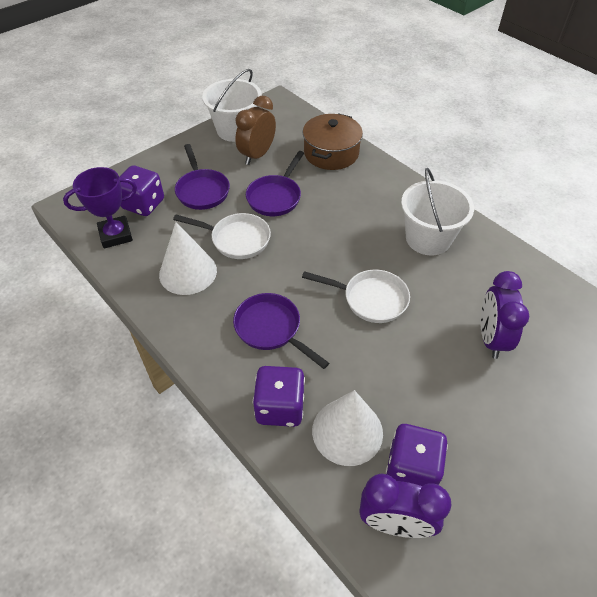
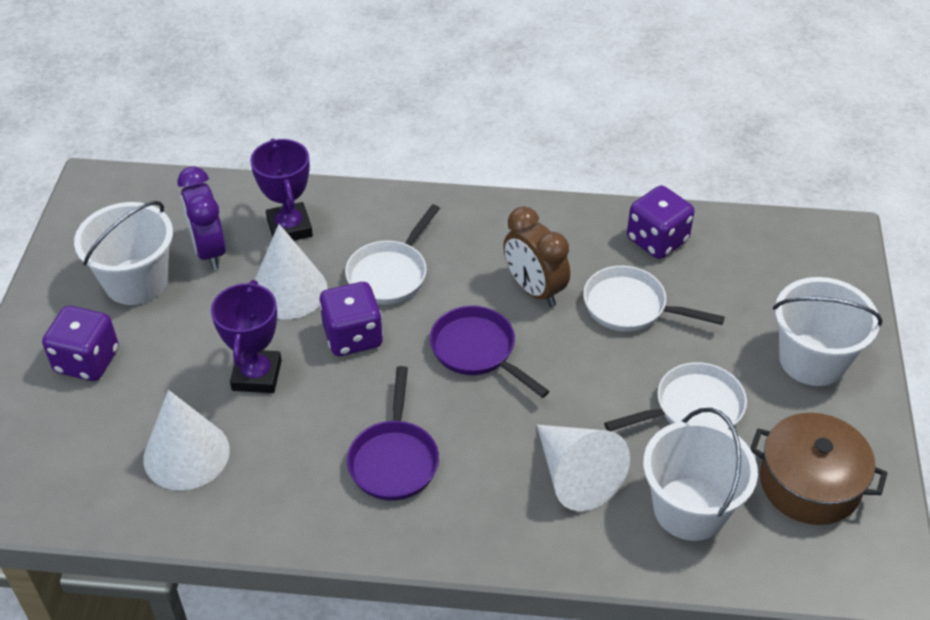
purple clock: [360,473,452,538] [481,271,529,359] = 2 -> [177,166,226,270] = 1
purple pan: [175,144,230,210] [233,293,329,369] [246,151,304,216] = 3 -> [347,366,439,501] [430,306,550,398] = 2
purple trophy: [63,167,137,248] = 1 -> [211,280,282,393] [250,139,313,241] = 2
white bucket: [202,69,262,142] [401,168,474,256] = 2 -> [74,201,173,305] [643,408,758,541] [773,277,883,386] = 3
white cone: [159,222,217,295] [312,390,383,466] = 2 -> [143,390,230,490] [255,224,328,319] [537,425,630,511] = 3
white pan: [173,213,271,259] [302,270,410,323] = 2 -> [345,204,440,305] [583,266,725,332] [604,362,747,431] = 3

